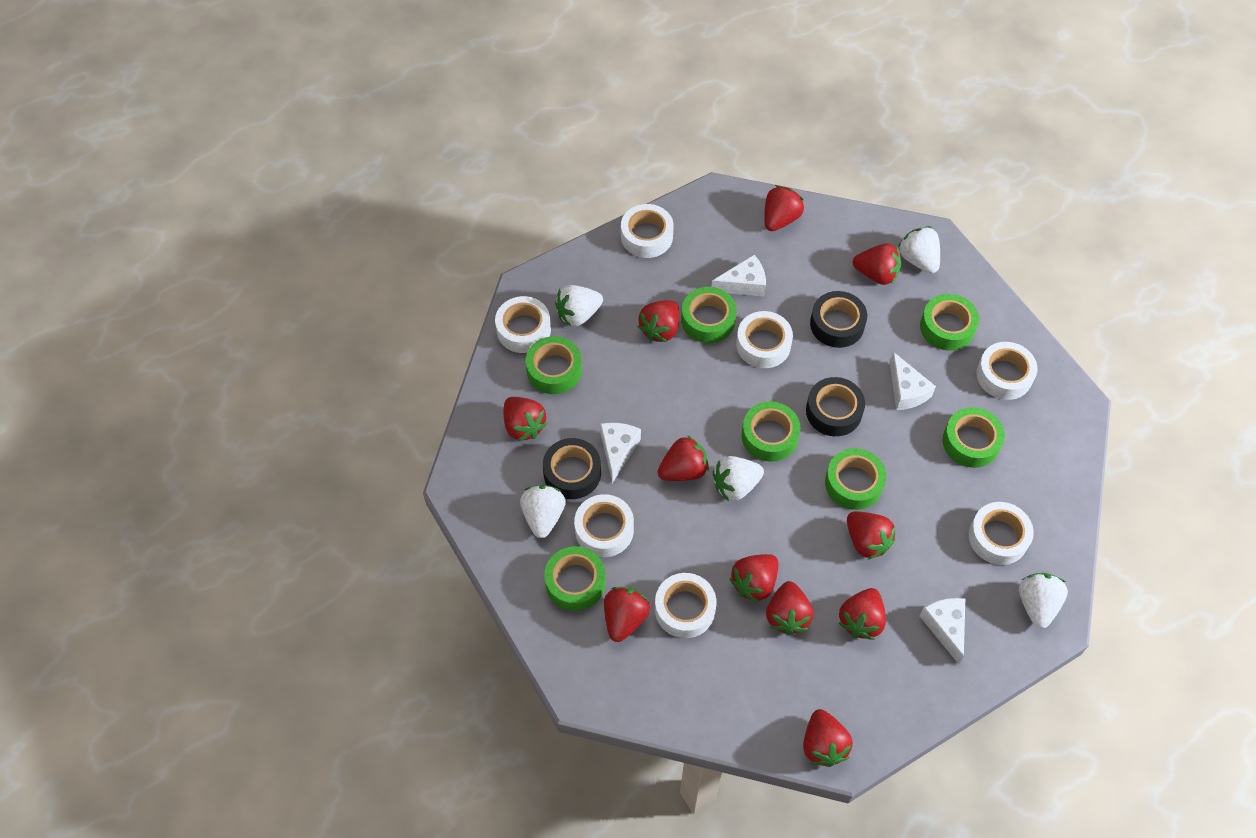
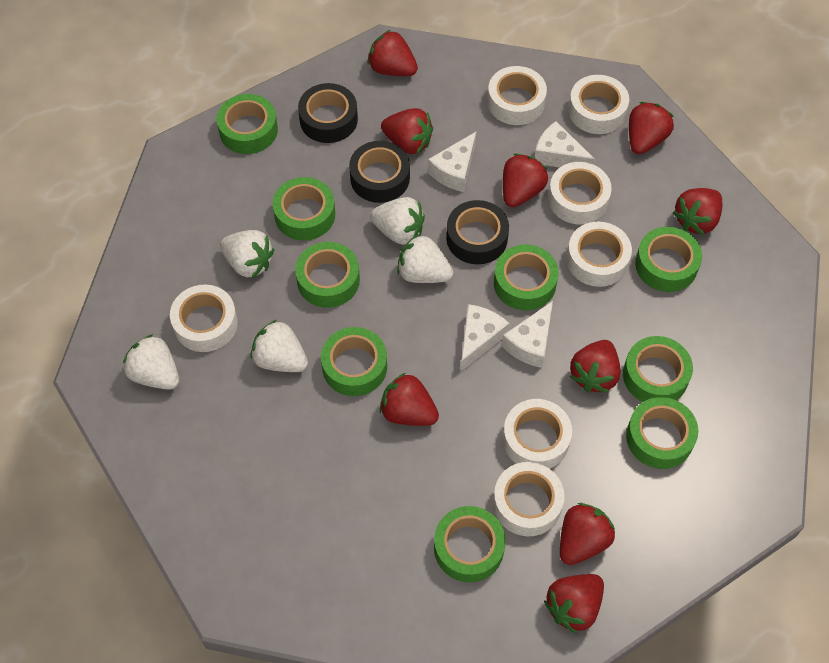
green tape: [526,336,582,394] [544,546,605,611] [681,287,737,343] [741,402,801,462] [825,448,886,510] [920,294,979,351] [943,407,1005,468] = 7 -> [216,94,278,154] [272,177,335,240] [295,242,360,308] [321,327,387,396] [434,506,506,582] [494,245,559,310] [623,336,693,402] [626,397,698,469] [635,227,702,292] = 9
red strawberry: [503,397,548,441] [604,587,650,642] [637,300,679,342] [658,435,709,481] [729,554,779,603] [764,185,804,231] [766,581,814,635] [803,709,853,767] [839,588,886,640] [847,511,896,559] [853,243,901,285] = 11 -> [368,30,418,76] [380,373,439,426] [381,108,433,154] [503,154,548,207] [544,574,604,634] [560,503,615,565] [570,340,621,393] [629,102,674,154] [673,188,722,235] = 9

